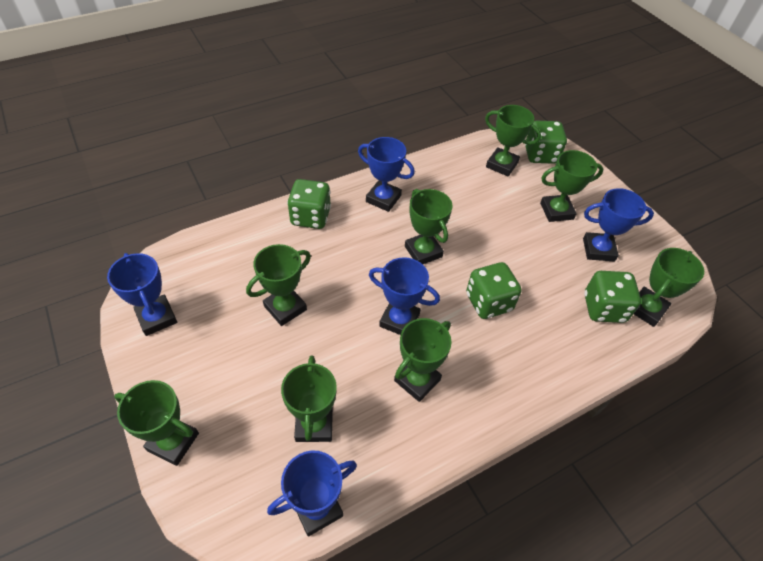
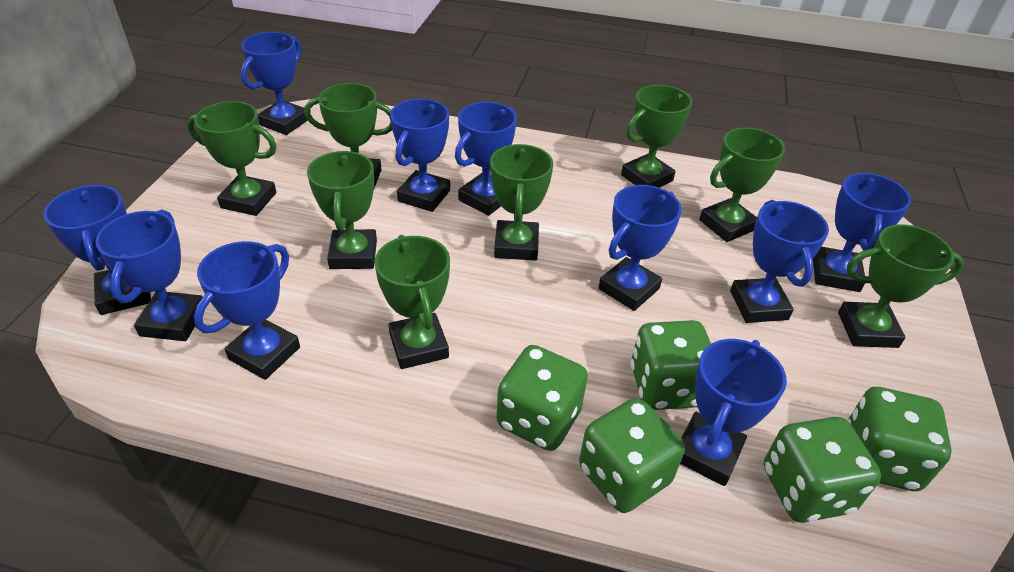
blue trophy: [107,253,177,336] [267,451,357,536] [358,137,415,212] [369,257,440,335] [583,188,654,262] = 5 -> [43,185,151,315] [95,210,202,341] [194,241,300,380] [241,32,308,135] [390,99,450,212] [455,102,517,216] [598,185,682,311] [680,339,787,486] [730,200,829,323] [813,173,911,292] = 10
green dice: [287,179,331,229] [466,262,522,319] [525,121,567,164] [584,271,641,323] = 4 -> [497,345,588,451] [579,398,685,513] [631,320,711,410] [764,417,881,523] [847,387,952,491] = 5

